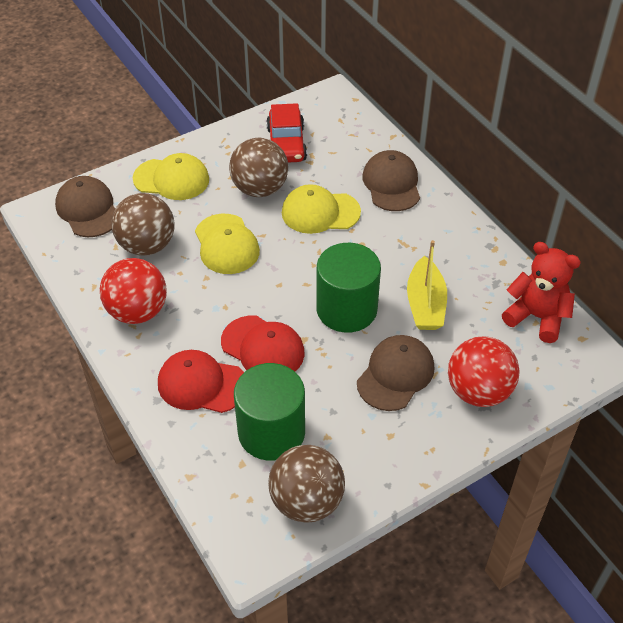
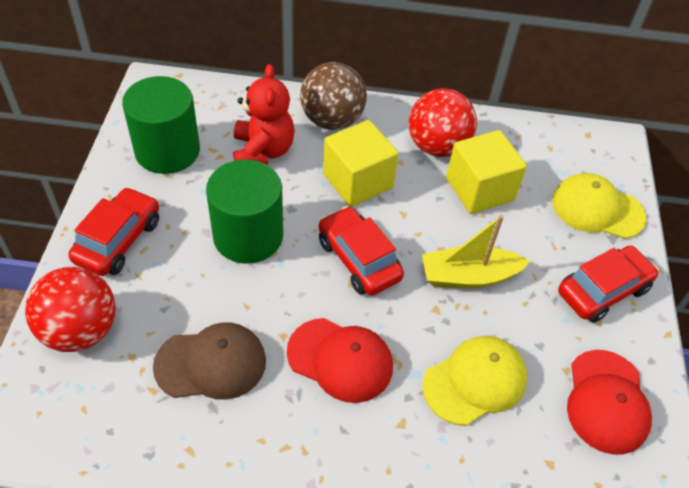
brown ball: [111,193,175,256] [229,138,288,197] [268,445,345,523] = 3 -> [300,62,367,130] = 1
brown cap: [55,176,115,237] [357,335,435,411] [362,150,420,211] = 3 -> [153,322,266,400] = 1
red car: [266,103,307,163] = 1 -> [68,187,159,276] [319,206,404,296] [558,245,659,323] = 3
yellow cap: [133,153,209,200] [195,214,260,274] [282,184,361,234] = 3 -> [422,336,527,426] [552,173,646,239] = 2
yellow cube: none = 0 -> [323,120,399,207] [446,130,527,214] = 2

